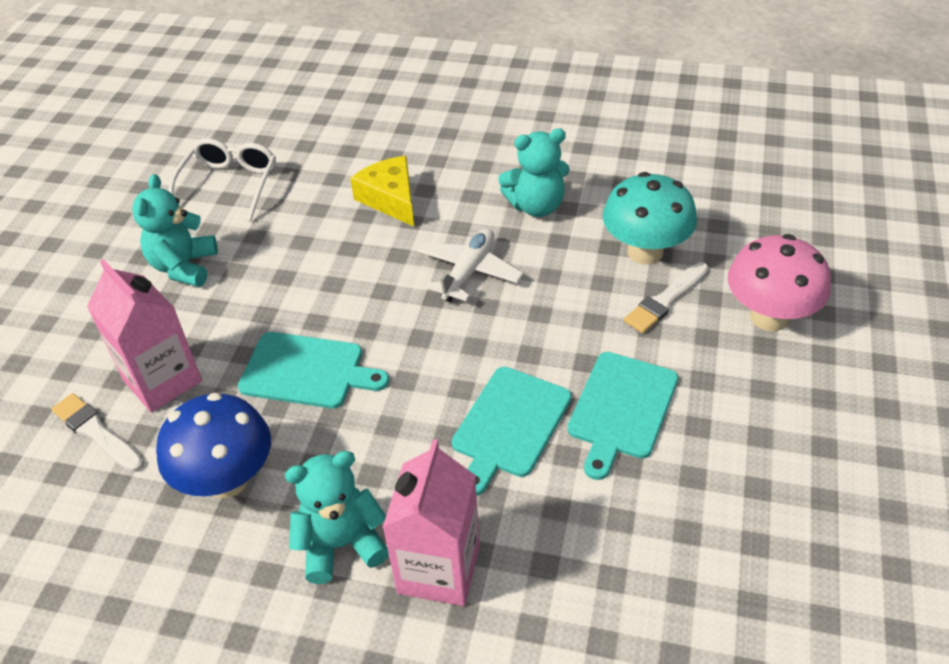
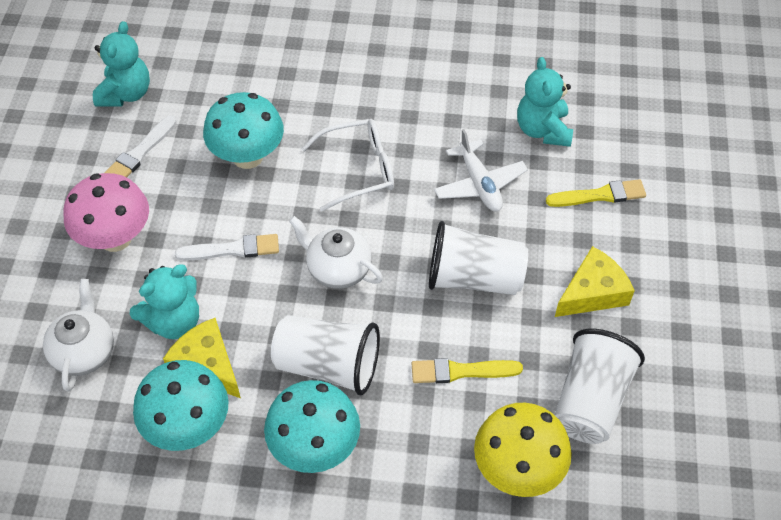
blue mushroom: [156,393,271,498] = 1 -> none = 0
pink carton: [87,259,202,412] [382,439,480,606] = 2 -> none = 0
turquoise cutting board: [238,332,389,409] [452,367,572,496] [567,352,678,480] = 3 -> none = 0
turquoise mushroom: [603,172,697,264] = 1 -> [133,360,229,451] [203,92,284,169] [264,380,360,473] = 3
white cup: none = 0 -> [271,315,380,395] [429,221,528,295] [555,329,645,444] = 3
white teapot: none = 0 -> [43,279,114,391] [289,216,383,289] = 2
yellow brush: none = 0 -> [412,358,523,383] [546,179,646,207] = 2
yellow cheese: [350,156,414,226] = 1 -> [163,318,241,398] [555,246,635,317] = 2
yellow mushroom: none = 0 -> [474,403,572,497] = 1

